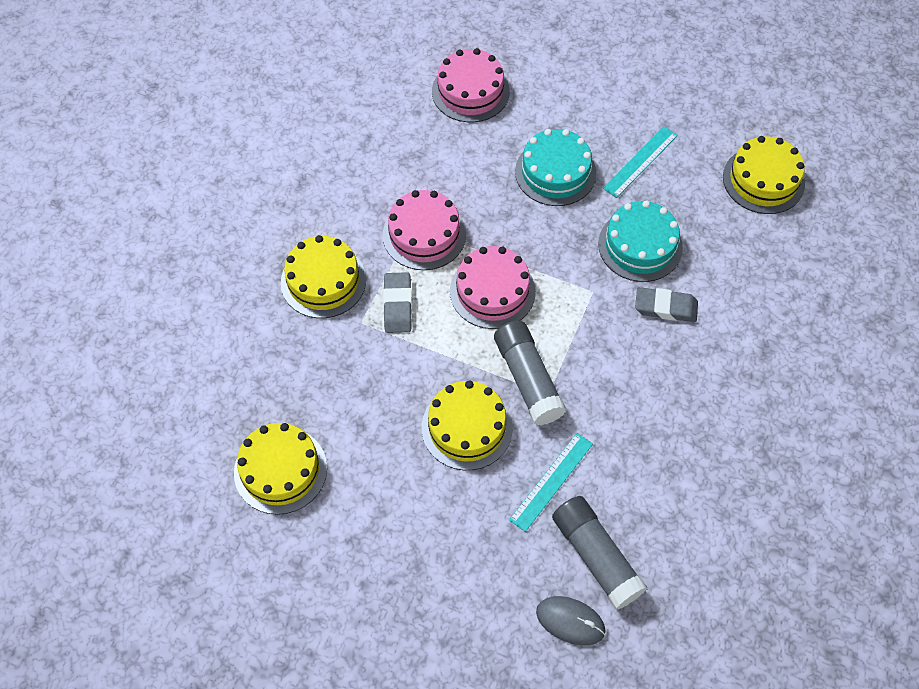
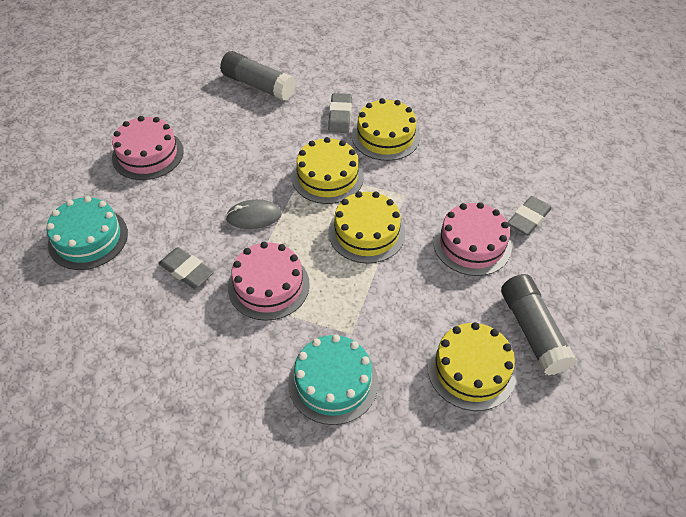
grey eraser: [383,272,412,333] [635,287,698,322] = 2 -> [158,247,214,289] [328,93,352,133] [508,196,552,235] = 3
turquoise ruler: [509,433,593,532] [603,126,678,198] = 2 -> none = 0

